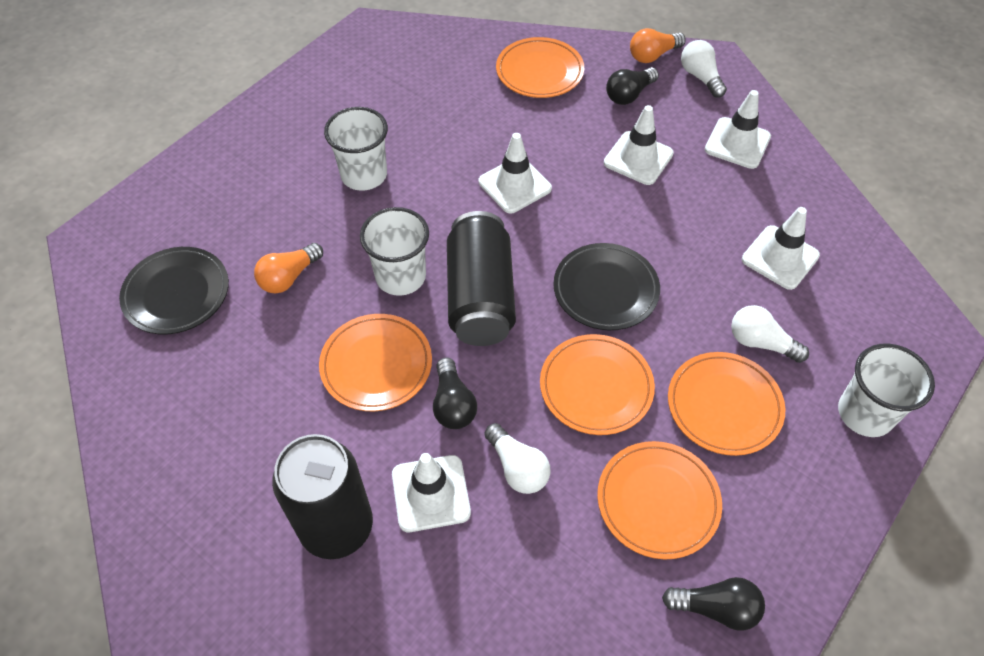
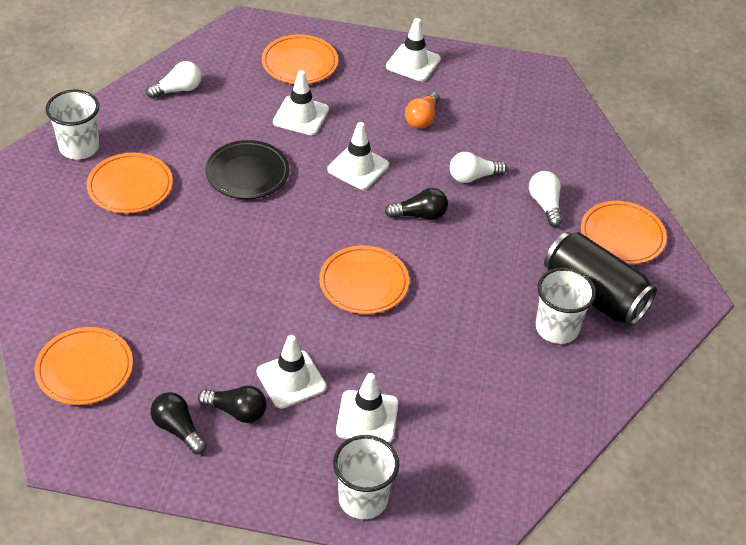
black can: [272,434,373,559] [447,211,516,346] = 2 -> [544,232,657,326] = 1
black plate: [119,247,229,335] [553,243,660,330] = 2 -> [206,140,289,199] = 1
orange light bulb: [254,243,323,294] [630,28,686,63] = 2 -> [405,91,439,129] = 1

